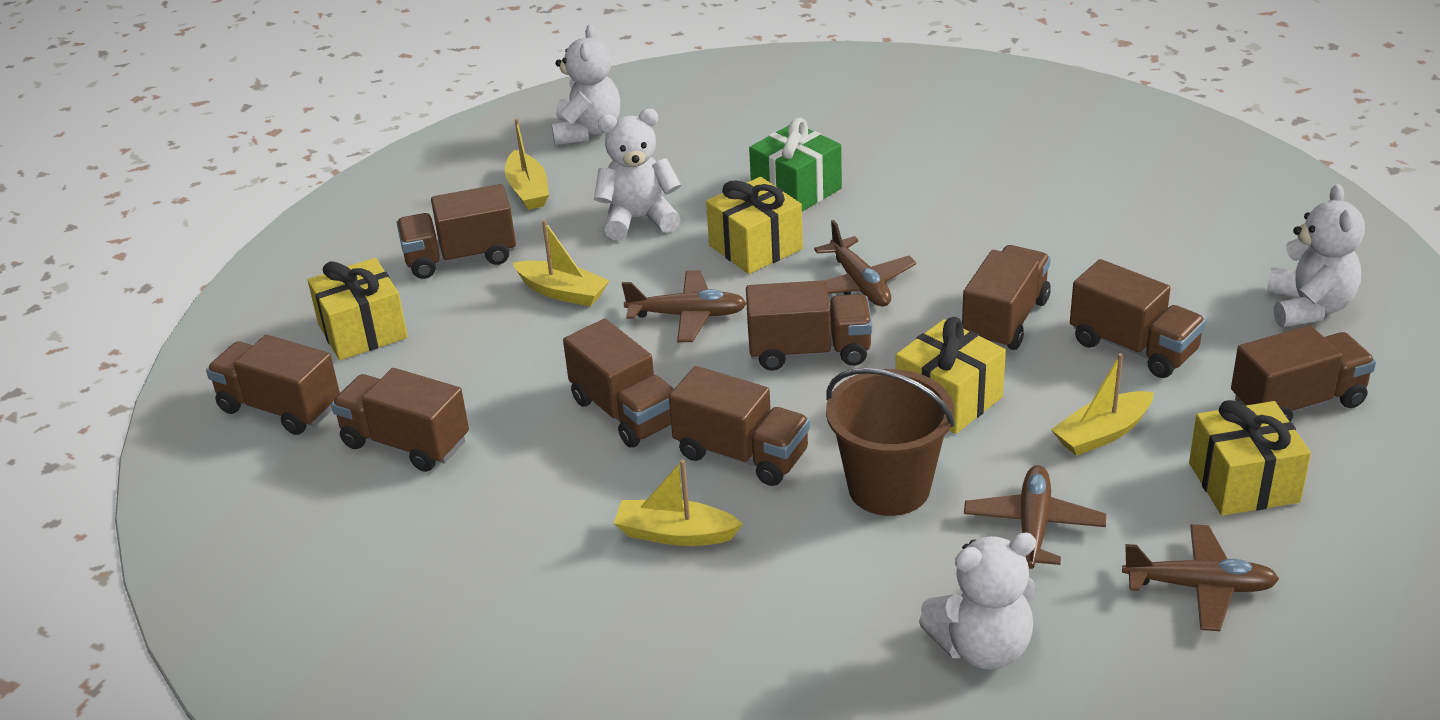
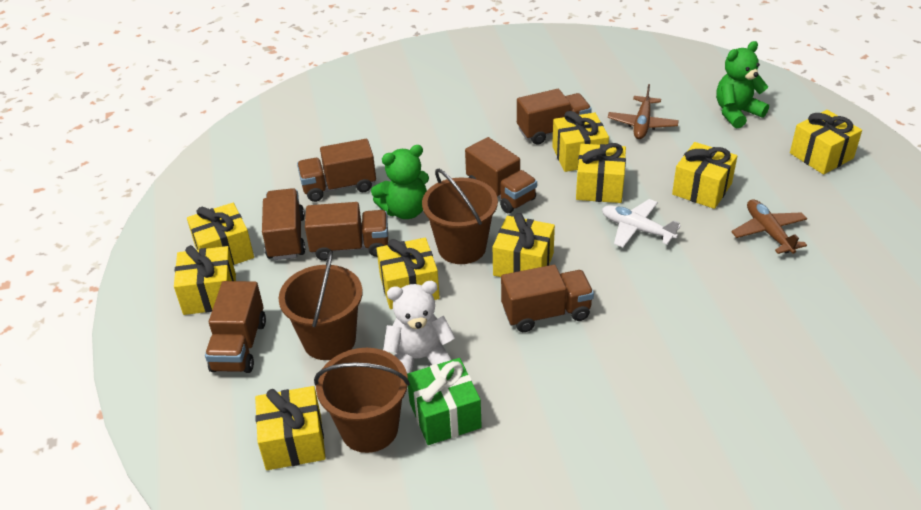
brown bucket: [826,368,955,516] = 1 -> [279,251,363,360] [314,348,410,453] [422,169,498,264] = 3
brown plane: [622,271,747,342] [814,220,916,307] [964,465,1106,569] [1122,524,1279,631] = 4 -> [608,84,679,139] [731,199,807,254] = 2
brown truck: [206,335,340,435] [331,368,469,472] [397,184,516,279] [563,319,674,448] [669,366,810,486] [746,280,872,371] [962,245,1051,350] [1070,259,1206,378] [1231,325,1376,422] = 9 -> [205,281,266,373] [262,188,305,260] [297,139,376,202] [305,202,388,261] [465,137,537,213] [501,265,594,332] [517,89,592,145] = 7
green teddy bear: none = 0 -> [371,145,429,219] [716,41,769,128] = 2
white plane: none = 0 -> [602,199,681,247] = 1
white teddy bear: [552,24,620,145] [594,109,681,240] [919,533,1037,670] [1267,184,1365,327] = 4 -> [383,281,455,373] = 1
yellow boat: [505,119,549,210] [513,220,609,306] [614,459,743,546] [1051,353,1154,456] = 4 -> none = 0
yellow gift: [308,258,408,360] [706,177,803,274] [896,317,1006,434] [1189,400,1311,516] = 4 -> [174,245,236,315] [187,203,254,265] [255,386,326,470] [376,238,440,309] [493,213,555,277] [552,111,609,172] [576,143,626,203] [672,142,737,209] [790,110,862,174] = 9

